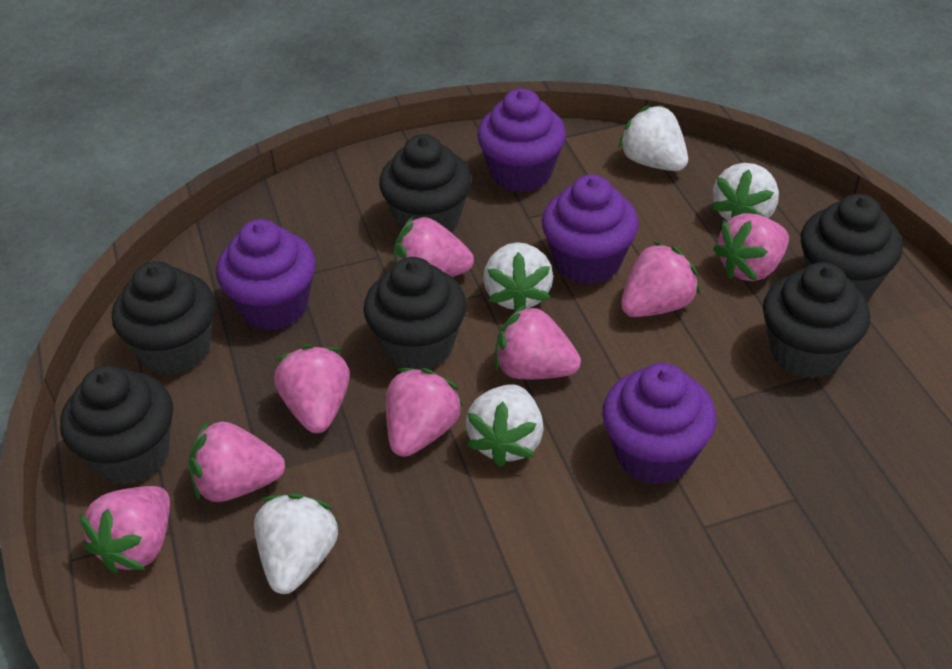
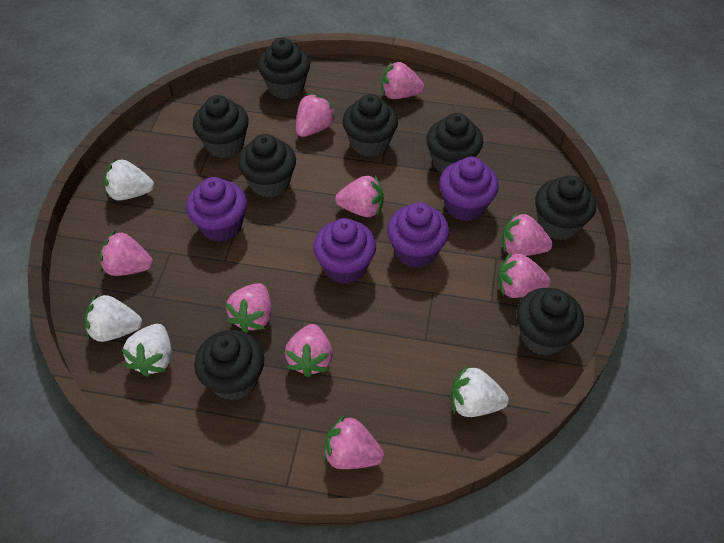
black cupcake: [60,365,173,485] [112,261,215,375] [364,257,467,370] [379,134,472,232] [763,262,870,379] [801,194,903,299] = 6 -> [193,95,249,158] [194,330,264,400] [238,134,296,198] [258,38,310,99] [342,94,398,157] [426,113,483,173] [516,288,584,356] [535,175,596,240] = 8
pink strawberry: [79,486,170,574] [189,421,285,502] [274,344,350,433] [386,368,464,457] [394,216,474,277] [495,304,581,379] [621,242,700,317] [713,213,789,281] = 8 -> [100,230,153,276] [225,283,272,333] [285,324,333,377] [296,94,336,137] [324,415,384,469] [335,175,384,217] [381,61,424,99] [497,252,550,298] [502,212,553,256] = 9
white strawberry: [254,494,340,594] [465,384,544,467] [483,242,553,311] [618,105,688,171] [711,163,779,221] = 5 -> [84,294,142,342] [104,158,154,201] [122,324,172,377] [451,366,509,417] = 4

